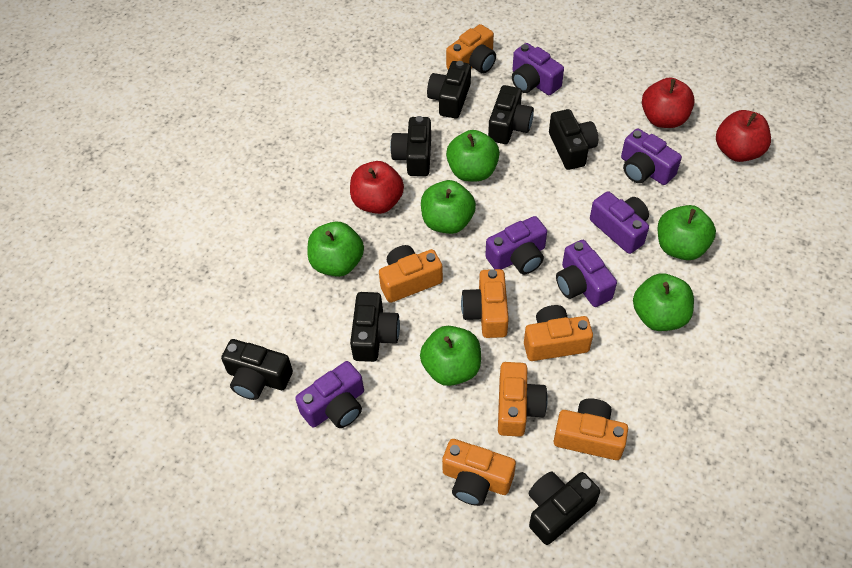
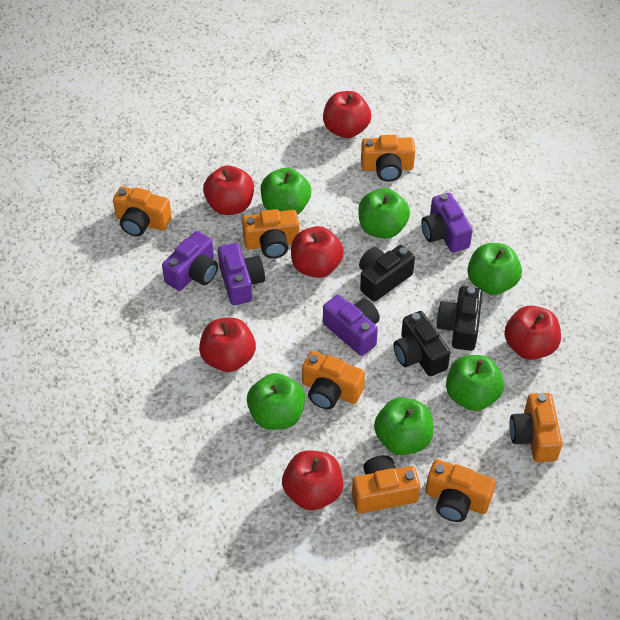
black camera: [221,339,293,400] [350,292,400,362] [390,116,431,176] [427,61,471,118] [488,85,534,144] [529,472,600,545] [549,109,598,170] = 7 -> [359,245,415,302] [393,311,450,376] [436,286,482,351] = 3
purple camera: [295,361,364,428] [485,216,547,274] [512,43,564,95] [556,240,617,307] [590,191,649,254] [621,128,682,185] = 6 -> [162,231,218,291] [218,243,265,305] [323,295,380,356] [421,193,473,252] = 4
red apple: [350,161,404,214] [642,78,695,128] [716,110,771,162] = 3 -> [199,318,256,372] [203,165,254,215] [282,450,343,510] [291,226,344,278] [323,91,371,138] [504,306,561,360] = 6

